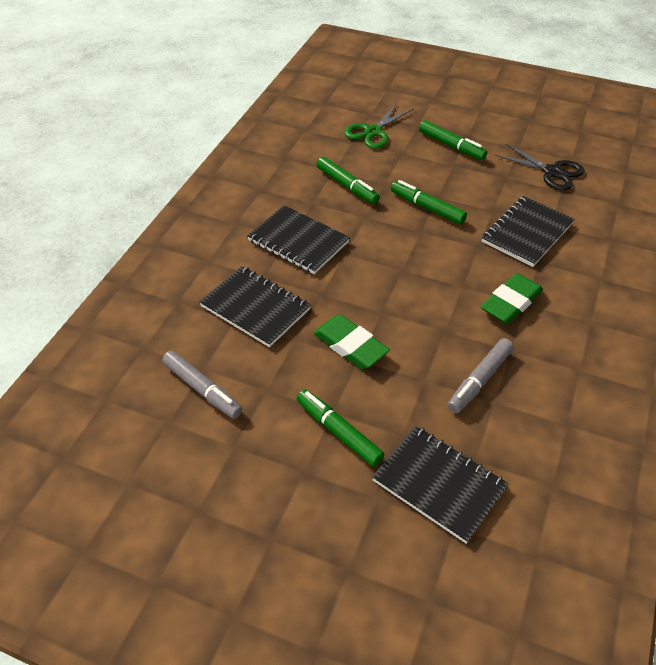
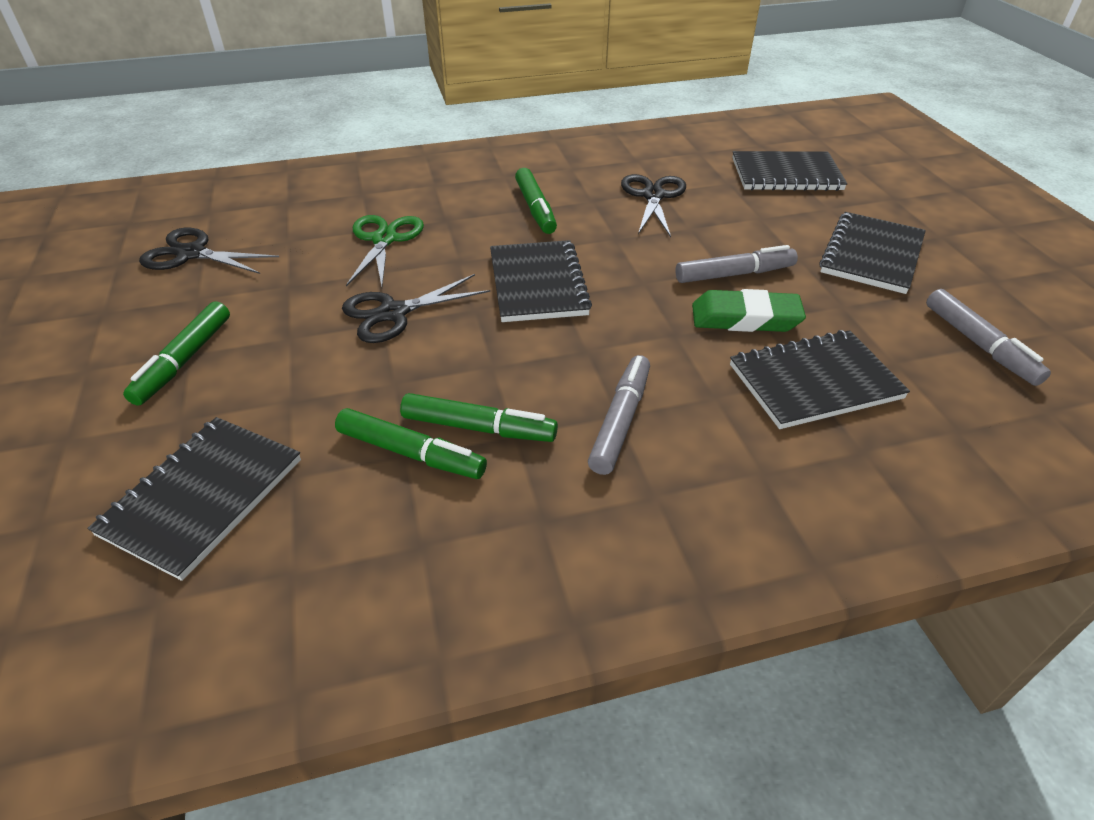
black notebook: [199,266,311,347] [247,205,350,274] [372,425,509,544] [482,196,575,267] = 4 -> [87,417,301,581] [490,240,592,322] [730,330,910,429] [732,151,847,191] [819,212,926,294] = 5
black scissors: [495,144,585,191] = 1 -> [139,228,279,274] [342,274,490,343] [621,174,686,237] = 3
green eraser: [314,315,390,369] [481,273,543,324] = 2 -> [692,289,806,332] = 1
grey marker: [162,350,242,419] [447,338,514,413] = 2 -> [588,355,650,475] [675,245,798,283] [926,289,1051,386] = 3

